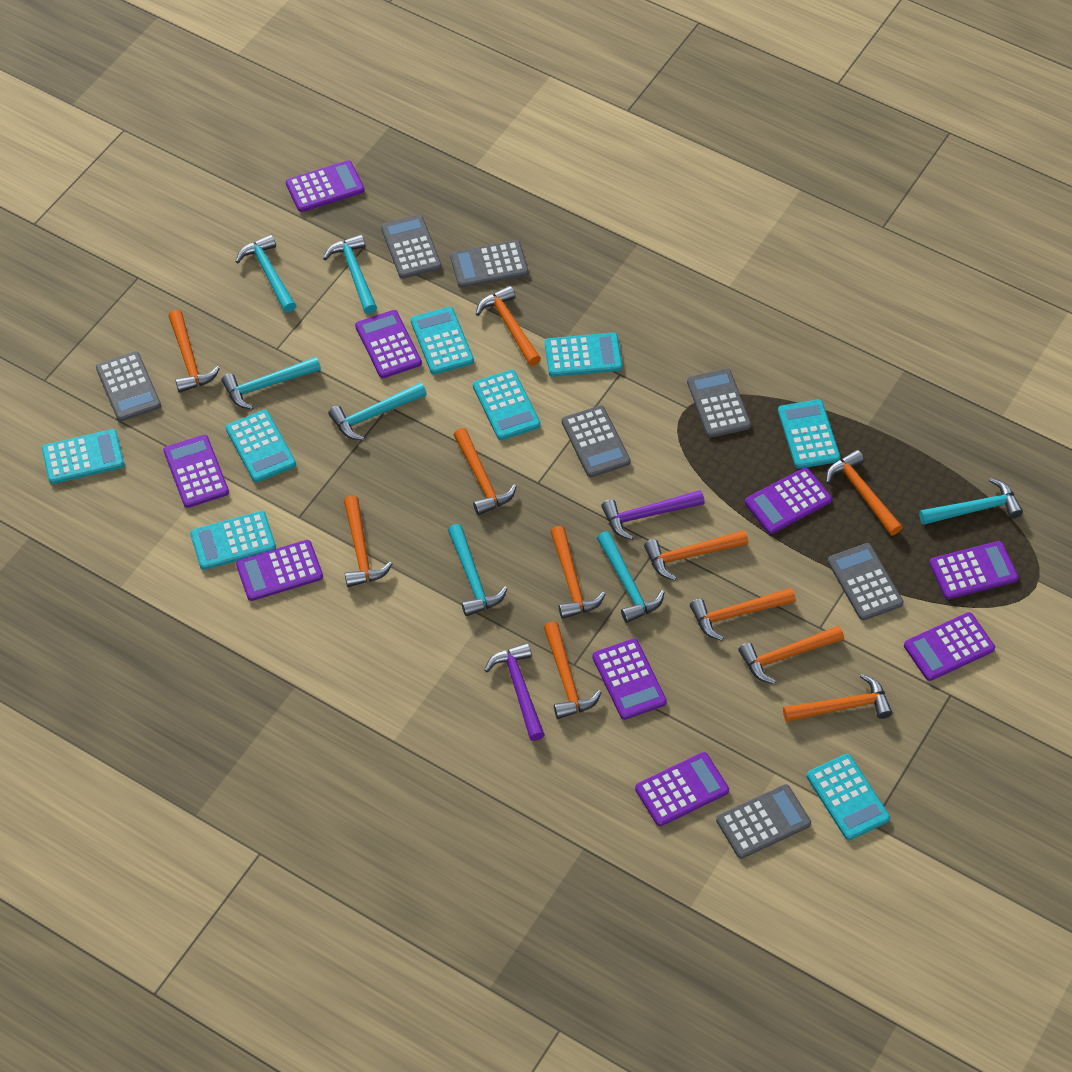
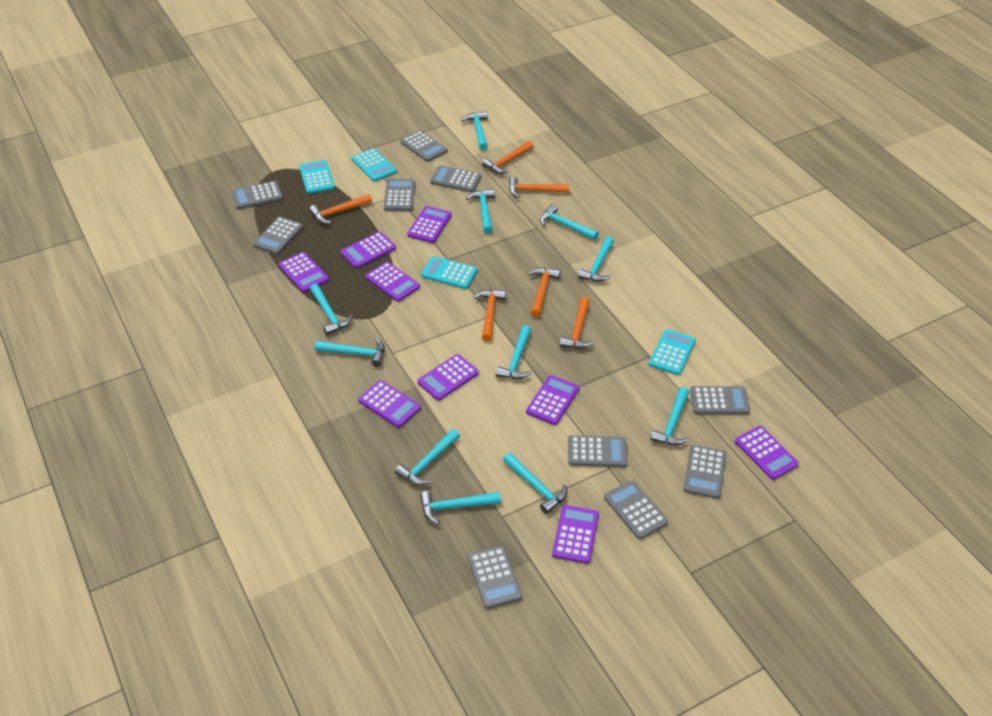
grey calculator: [96,351,161,422] [381,214,442,279] [450,240,529,288] [562,405,631,477] [687,368,751,438] [716,784,811,859] [828,543,904,621] = 7 -> [231,181,283,209] [253,217,303,255] [384,179,415,211] [400,130,448,162] [430,165,481,192] [468,546,522,609] [568,435,627,467] [604,480,668,539] [684,445,726,499] [690,386,750,414] = 10
orange hammer: [168,310,220,393] [344,495,392,587] [454,428,517,515] [476,286,541,366] [544,622,602,719] [550,526,605,619] [644,530,748,581] [690,588,795,641] [738,626,844,684] [783,674,892,722] [826,450,902,535] = 11 -> [309,194,372,224] [474,290,506,341] [482,141,534,174] [509,176,569,198] [528,268,561,317] [560,297,594,349] = 6
purple hammer: [484,643,545,741] [601,490,705,540] = 2 -> none = 0
turquoise calculator: [42,429,124,484] [190,511,276,570] [226,410,296,482] [411,307,474,375] [473,370,541,440] [545,333,622,377] [778,399,841,469] [807,754,890,840] = 8 -> [299,160,335,194] [351,148,397,181] [421,256,477,289] [649,329,696,375] = 4
turquoise hammer: [221,357,321,410] [236,234,296,313] [323,234,377,314] [328,382,427,440] [448,524,507,616] [597,531,665,623] [919,478,1023,525] = 7 -> [310,284,353,335] [315,338,385,367] [395,429,460,485] [420,491,501,524] [461,111,488,150] [466,189,495,234] [496,325,531,379] [503,453,567,514] [540,204,599,240] [578,236,614,282] [651,387,689,445] = 11

